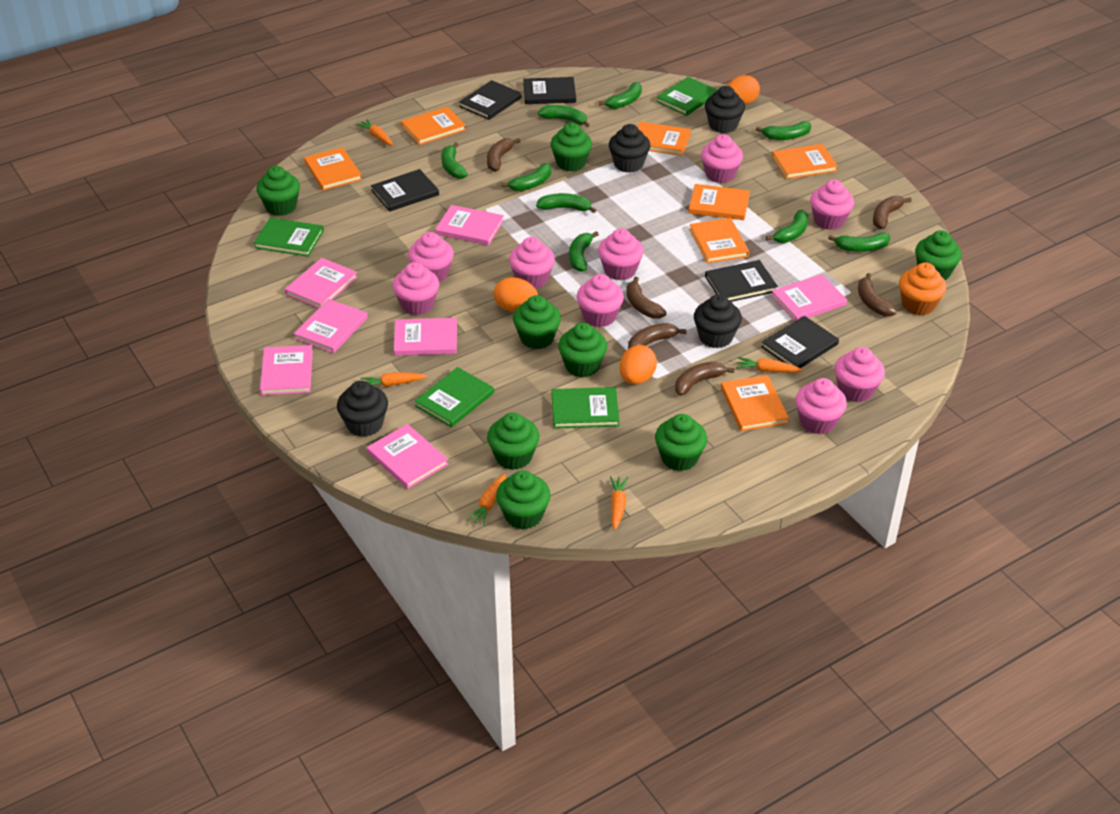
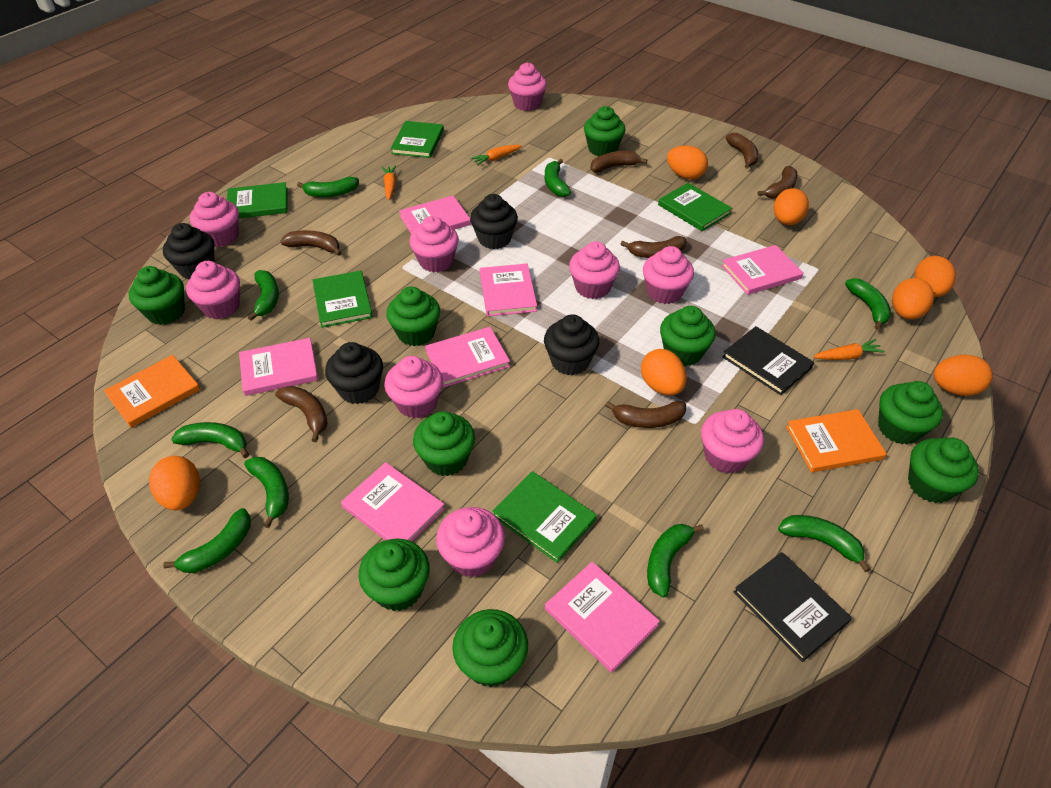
black book: [371,169,439,212] [459,80,521,120] [523,77,576,104] [705,260,778,302] [761,316,839,368] = 5 -> [723,326,814,395] [734,552,852,662] = 2
brown banana: [487,138,520,172] [626,277,667,319] [628,323,687,349] [675,361,734,396] [858,273,897,316] [873,196,912,229] = 6 -> [275,386,328,442] [280,230,342,256] [590,151,648,173] [605,401,686,428] [621,236,687,258] [725,133,759,169] [758,166,797,199] = 7
green book: [254,218,324,257] [415,367,494,428] [552,387,620,429] [656,77,718,116] = 4 -> [227,182,288,219] [312,271,373,328] [390,121,444,158] [492,471,597,563] [658,183,732,231] = 5
green cupcake: [256,166,300,216] [487,413,539,470] [496,471,551,529] [513,295,561,349] [550,123,592,171] [558,323,607,377] [655,414,707,471] [915,230,962,280] = 8 -> [129,266,185,325] [359,538,430,611] [386,286,440,346] [413,411,475,476] [452,609,528,688] [584,106,626,156] [660,306,716,366] [878,381,943,445] [908,437,979,503] = 9
orange book: [304,147,362,190] [401,107,466,145] [638,122,691,156] [688,184,750,220] [689,218,749,263] [721,375,789,431] [772,144,838,179] = 7 -> [104,355,200,428] [786,409,887,472] = 2
orange carrot: [356,119,393,146] [360,372,427,387] [467,474,506,526] [610,476,628,530] [736,357,803,373] = 5 -> [381,165,396,200] [470,145,522,166] [813,339,885,360] = 3
orange cupcake: [899,262,946,315] = 1 -> none = 0
orange egg: [494,277,538,311] [620,345,657,385] [727,75,760,104] = 3 -> [149,456,200,510] [641,349,686,396] [667,146,708,180] [774,188,809,225] [892,278,934,320] [914,256,956,297] [934,355,992,396] = 7

